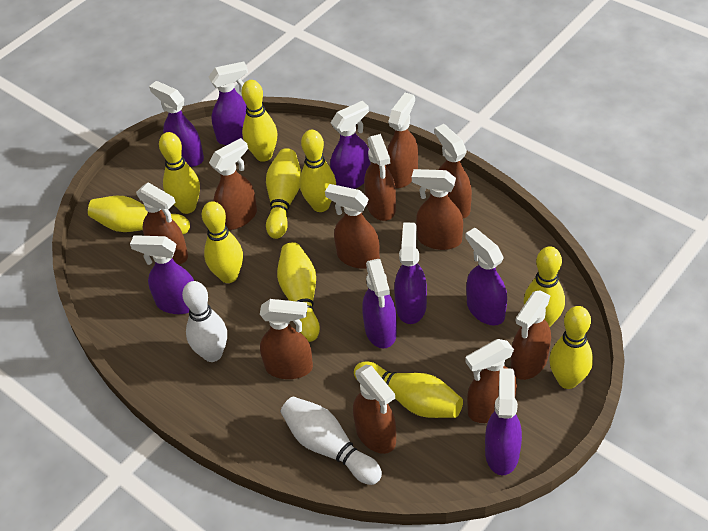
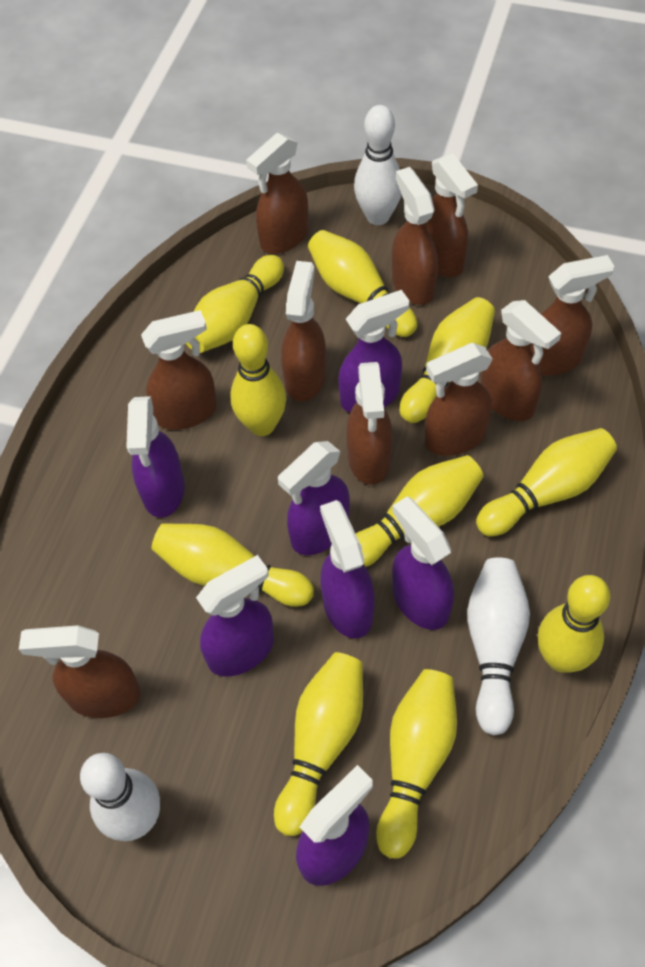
brown spray bottle: [136,182,188,265] [209,138,257,230] [260,299,313,379] [325,184,380,269] [353,364,396,454] [364,134,396,221] [386,93,418,188] [412,169,463,250] [435,124,472,218] [465,339,517,423] [511,291,551,380] = 11 -> [19,625,141,718] [141,310,217,430] [246,133,309,254] [281,261,326,401] [346,362,393,485] [392,167,438,305] [425,343,493,456] [426,153,478,277] [480,300,561,421] [531,255,615,376] = 10
purple spray bottle: [130,235,194,314] [149,81,204,167] [209,61,248,145] [330,101,371,189] [362,259,397,348] [394,222,427,324] [466,228,507,326] [485,368,522,475] = 8 -> [126,396,185,518] [196,555,274,677] [278,441,350,555] [296,765,373,886] [320,500,375,639] [339,290,409,413] [392,496,454,630] = 7
white bowling pin: [182,281,227,362] [280,396,382,485] = 2 -> [80,753,160,841] [354,105,402,225] [467,557,530,735] = 3

